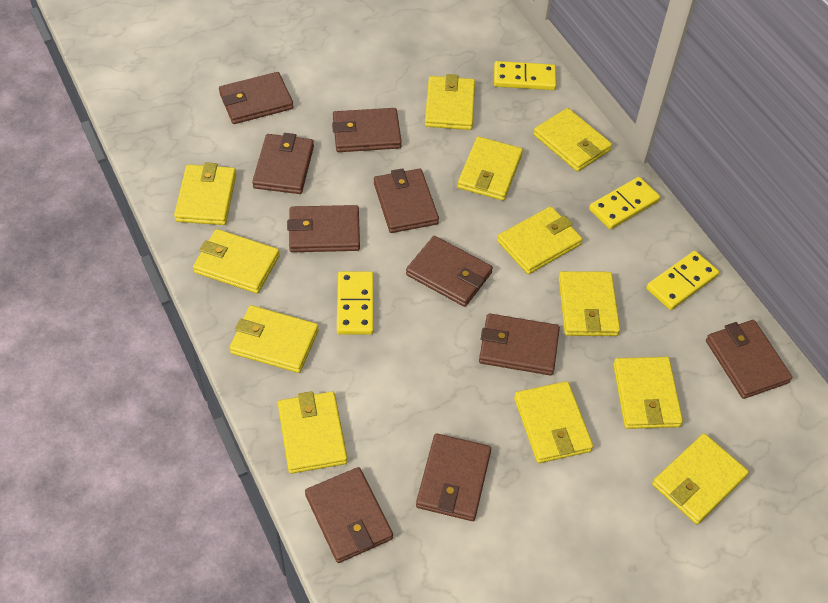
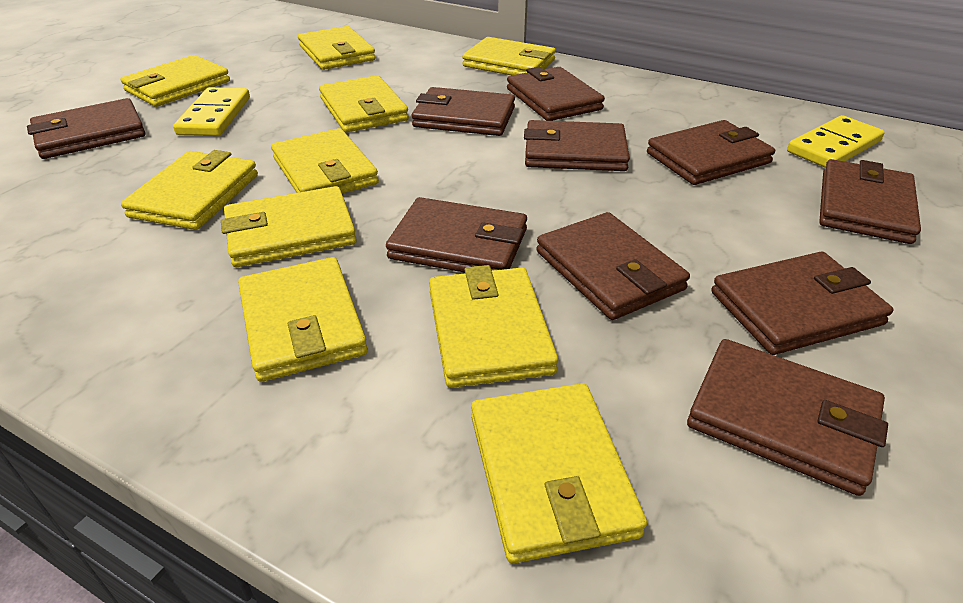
yellow domino: [337,271,374,335] [494,61,557,90] [589,177,661,229] [646,251,719,310] = 4 -> [173,87,250,136] [787,115,885,168] = 2
yellow wallet: [174,162,236,225] [193,229,280,294] [230,305,319,373] [278,391,347,474] [425,74,475,130] [457,136,523,201] [497,206,582,274] [514,381,593,463] [533,108,612,172] [559,271,620,336] [613,357,683,429] [652,433,749,524] = 12 -> [120,55,230,107] [121,150,258,230] [221,186,357,267] [238,257,368,382] [271,128,379,193] [298,26,376,70] [319,75,409,133] [429,265,558,388] [462,37,556,75] [471,383,647,564] = 10

